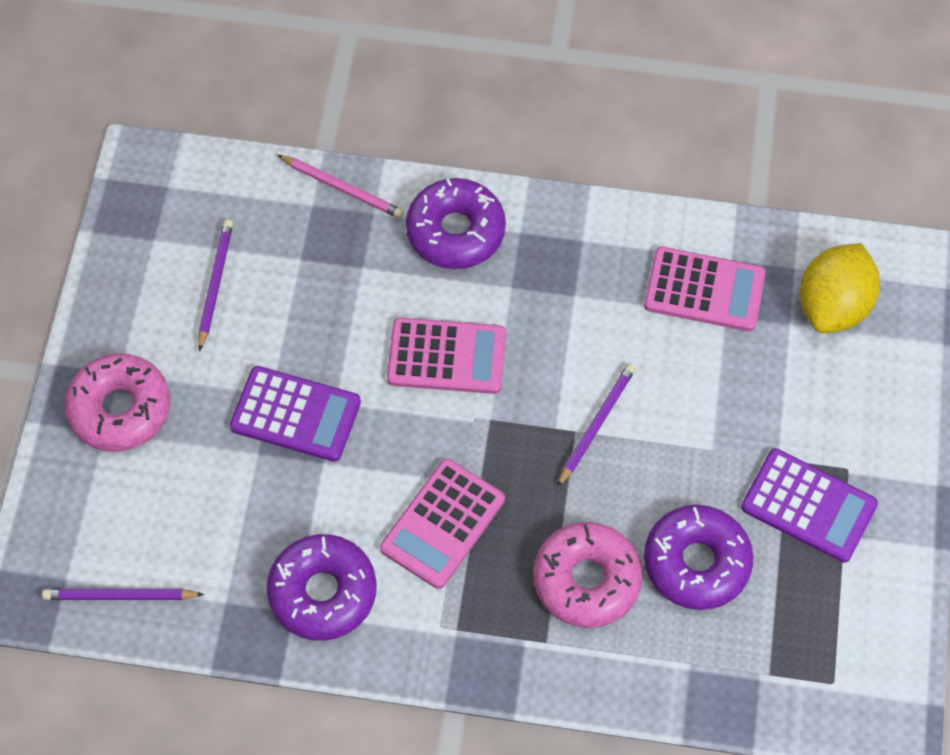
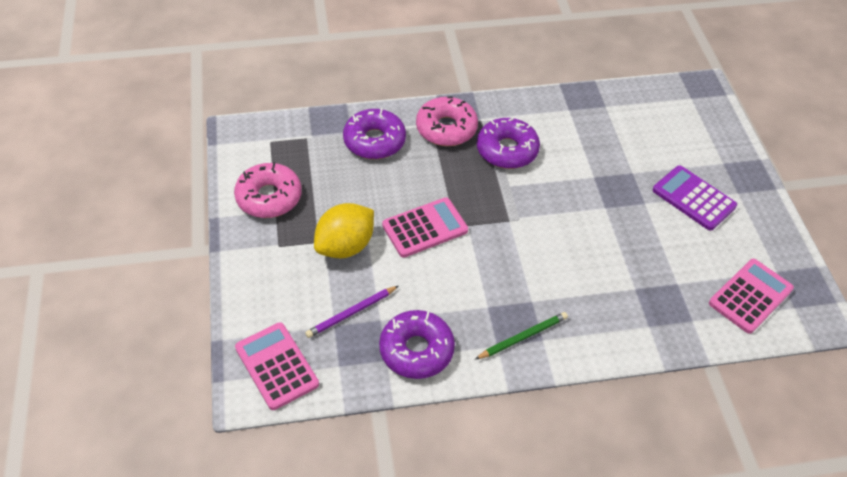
green pencil: none = 0 -> [475,312,568,359] = 1
pink pencil: [277,155,404,218] = 1 -> none = 0
purple calculator: [230,366,361,462] [741,449,878,563] = 2 -> [653,165,737,231] = 1
purple pencil: [42,589,204,600] [198,219,233,352] [557,363,636,487] = 3 -> [305,286,398,338] = 1

